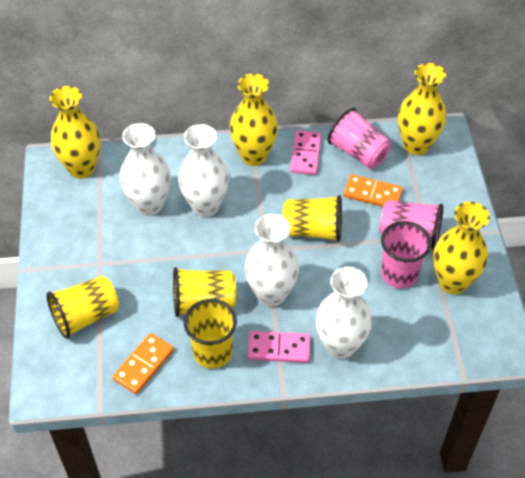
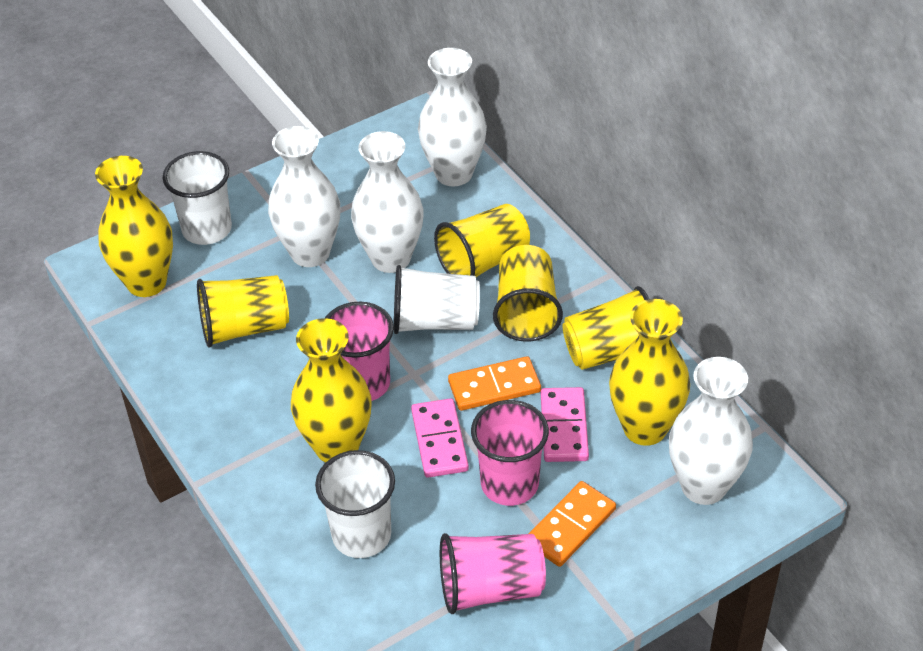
white cup: none = 0 -> [162,151,232,245] [315,450,395,558] [394,265,480,334] = 3
yellow vase: [50,86,100,179] [229,73,278,166] [398,63,446,155] [433,202,490,294] = 4 -> [95,156,173,297] [291,318,372,463] [609,299,690,446] = 3

